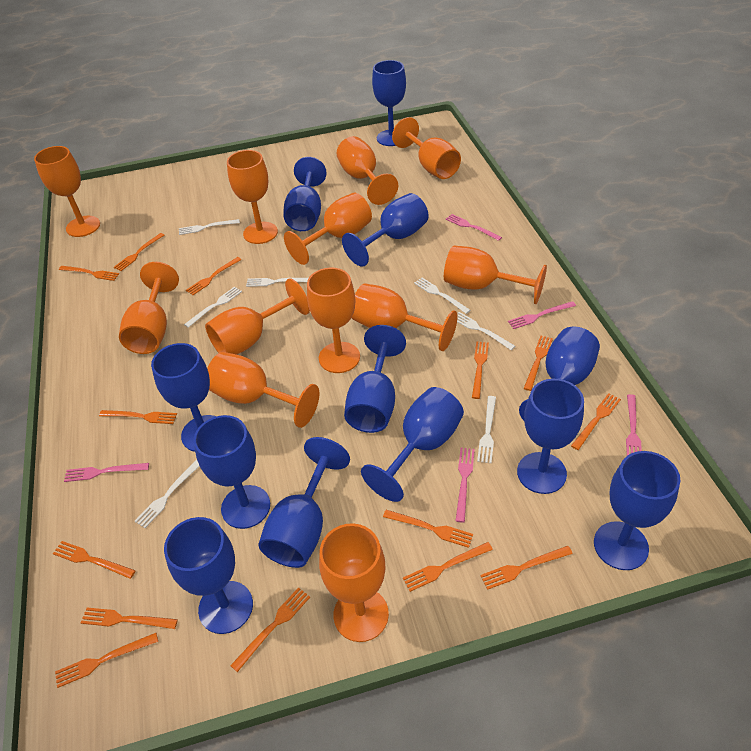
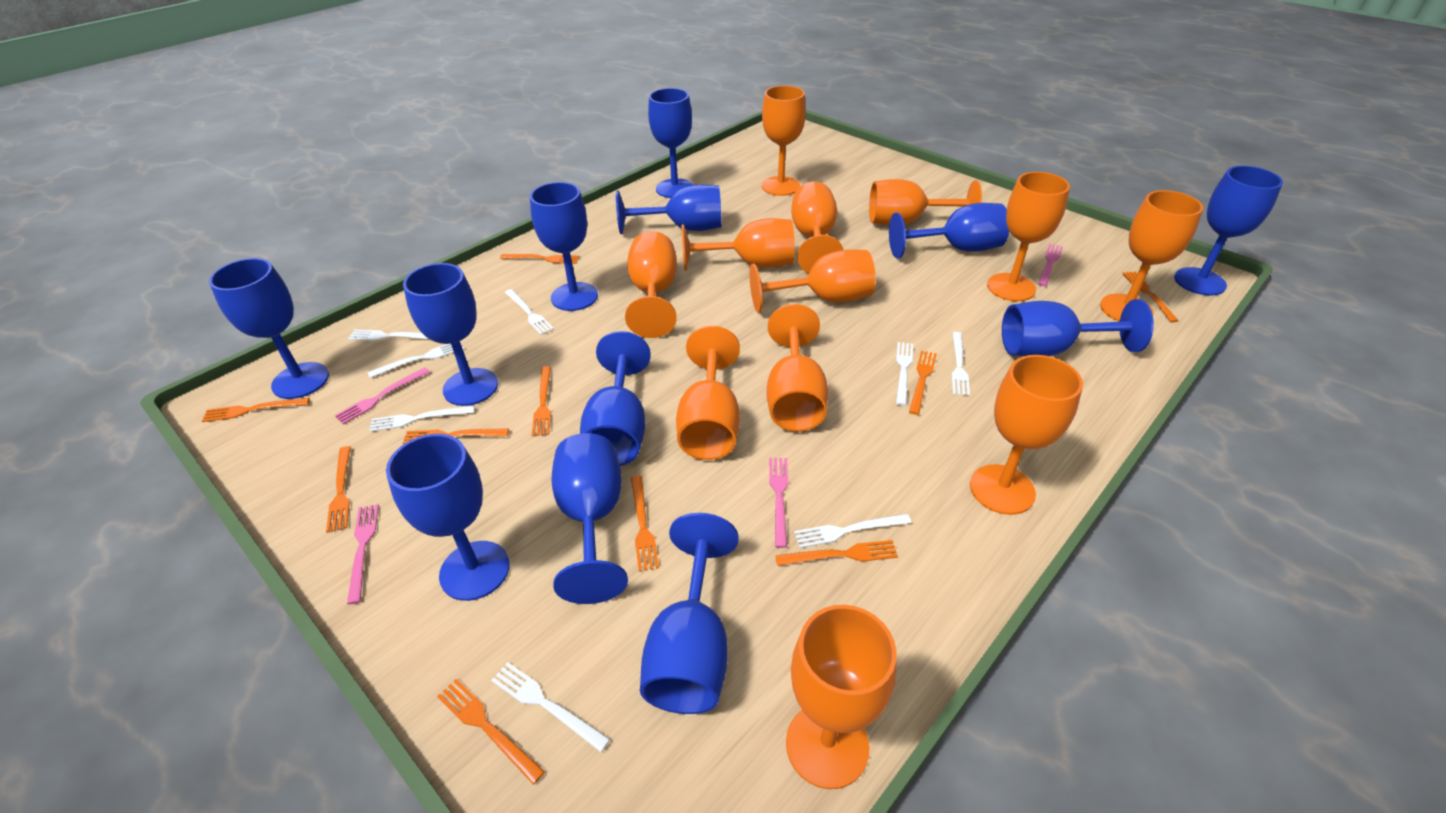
orange fork: [53,541,136,579] [55,633,158,688] [59,266,119,281] [81,608,178,629] [99,410,177,424] [114,233,164,271] [186,257,241,295] [230,587,310,672] [383,510,473,548] [403,542,493,592] [472,341,489,399] [480,546,573,590] [523,336,553,391] [571,393,621,450] = 14 -> [202,398,310,422] [326,446,351,533] [402,428,509,444] [437,679,545,784] [500,254,579,264] [532,366,551,436] [631,475,659,572] [775,540,898,566] [909,350,937,415] [1122,271,1179,323] = 10
pink fork: [64,463,149,482] [446,214,502,241] [455,448,475,522] [508,301,576,329] [626,394,642,456] = 5 -> [335,368,430,424] [347,504,379,604] [769,458,788,548] [1038,243,1063,286] = 4
white fork: [135,460,199,528] [179,219,240,235] [184,287,242,328] [246,278,308,287] [414,278,471,314] [457,312,515,350] [477,396,496,463] = 7 -> [348,330,428,341] [368,342,464,378] [369,406,474,432] [491,662,610,752] [505,289,554,335] [794,514,911,548] [896,342,913,406] [951,332,970,396] = 8

